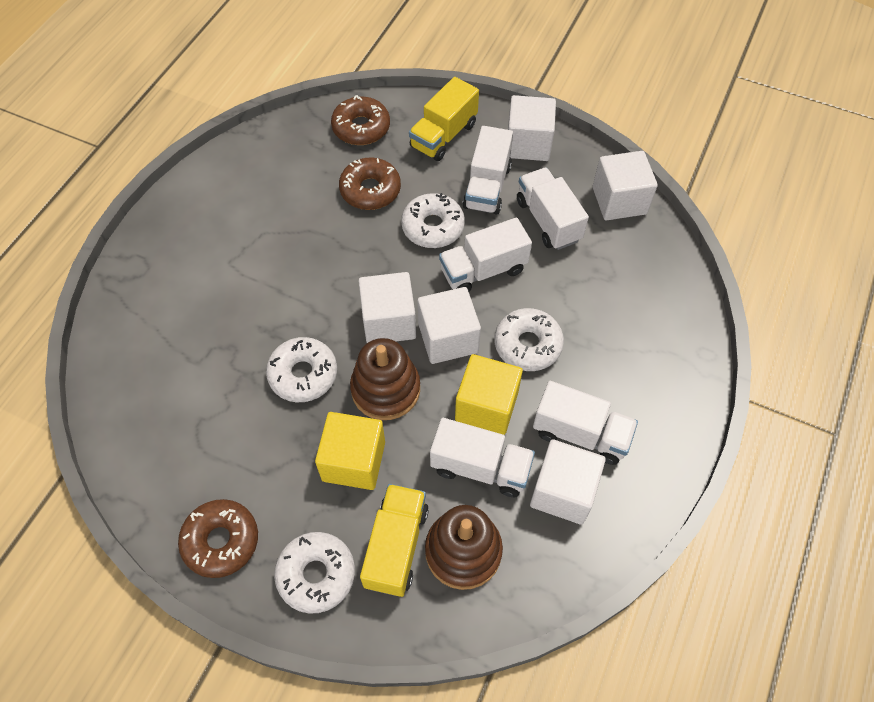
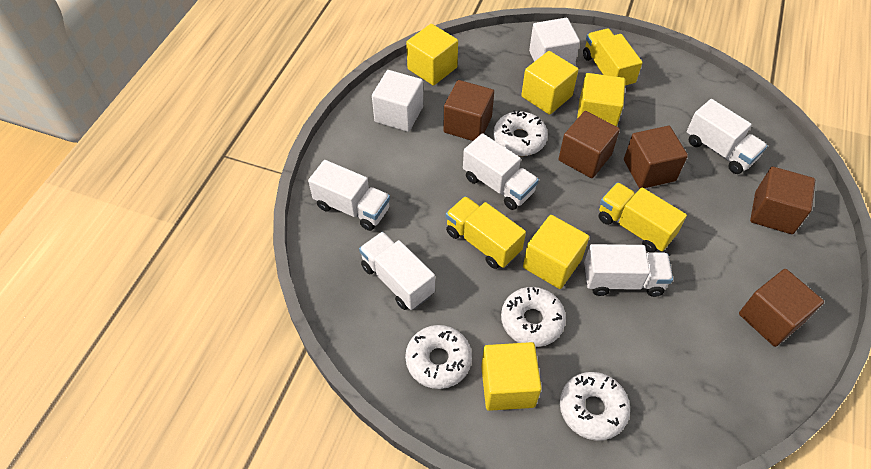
brown cube: none = 0 -> [443,80,494,141] [559,111,620,178] [624,126,688,189] [739,269,824,347] [750,166,815,234] = 5
brown donut: [178,499,258,578] [331,95,390,145] [339,157,401,210] = 3 -> none = 0
brown stacking toy: [350,338,420,420] [425,505,503,590] = 2 -> none = 0
white cube: [358,272,416,343] [418,287,481,364] [508,95,556,161] [530,439,606,525] [593,151,658,220] = 5 -> [372,70,423,132] [529,18,580,66] = 2
yellow cube: [315,412,385,490] [455,354,523,435] = 2 -> [406,24,458,86] [481,342,542,411] [521,51,578,115] [523,215,589,289] [577,73,625,126] = 5
yellow truck: [360,484,429,597] [409,77,479,161] = 2 -> [446,196,526,269] [583,29,642,88] [599,182,687,252] = 3

